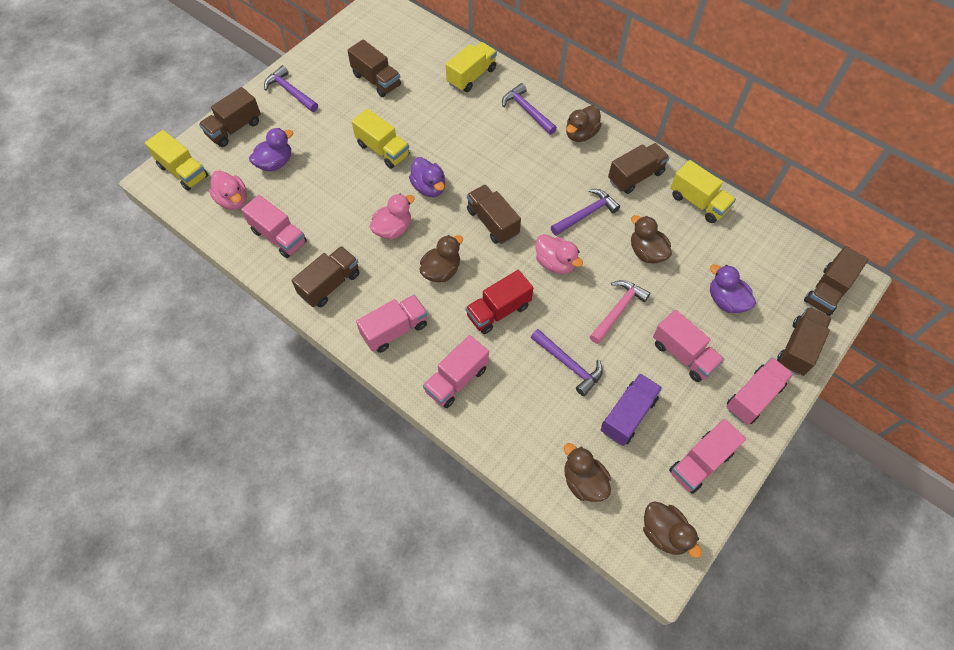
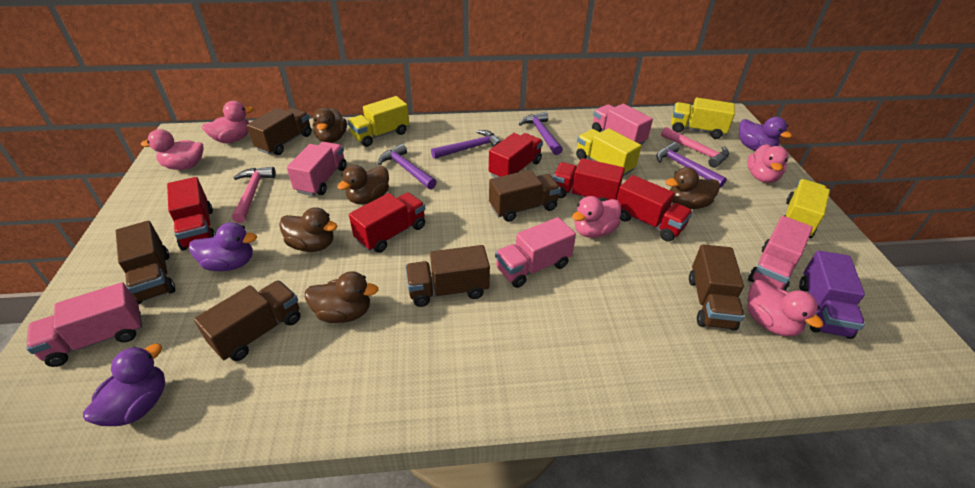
brown truck: [199,87,261,147] [292,246,359,307] [347,39,401,97] [467,185,521,244] [608,143,670,194] [777,307,832,376] [804,246,869,316] = 7 -> [116,221,175,304] [194,280,300,361] [247,108,312,155] [405,245,490,307] [489,170,561,222] [689,244,744,331] = 6
pink duck: [209,170,247,210] [369,194,415,239] [536,234,583,274] = 3 -> [141,129,204,170] [202,101,254,143] [572,196,621,238] [747,144,789,183] [748,280,824,337] = 5
pink hammer: [590,280,650,344] = 1 -> [232,167,276,223] [661,127,729,168] = 2
pink truck: [241,195,307,258] [356,295,428,353] [423,335,489,408] [653,310,724,382] [669,419,746,494] [726,357,793,425] = 6 -> [26,282,142,367] [287,142,347,196] [495,217,576,288] [592,104,653,145] [748,216,813,291] = 5
red truck: [465,270,533,334] = 1 -> [167,177,216,251] [349,193,425,253] [489,133,543,178] [553,158,625,202] [617,175,693,242] = 5

